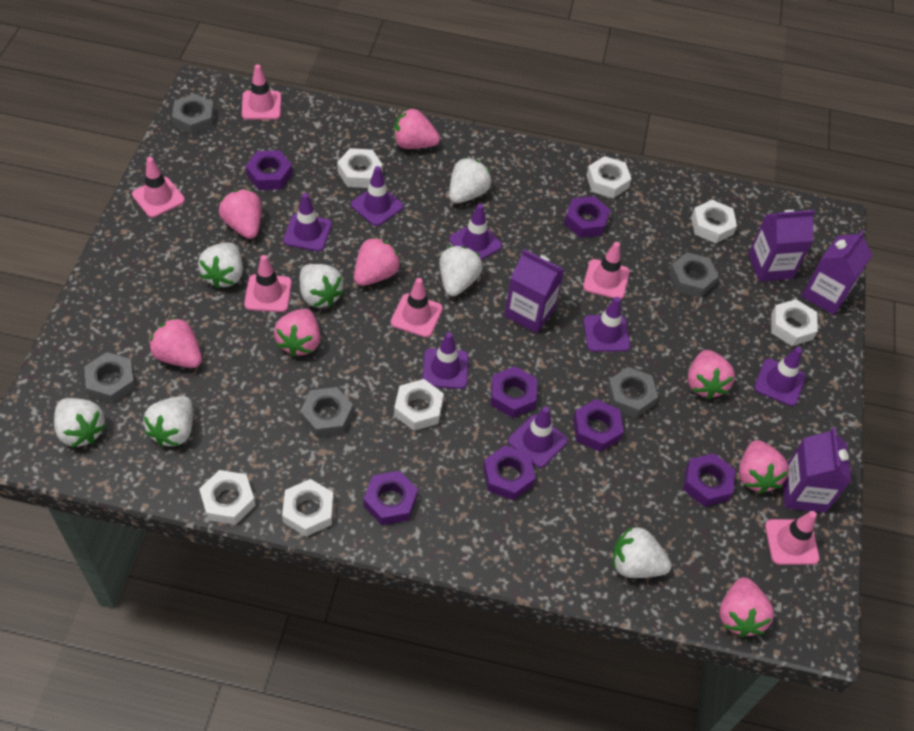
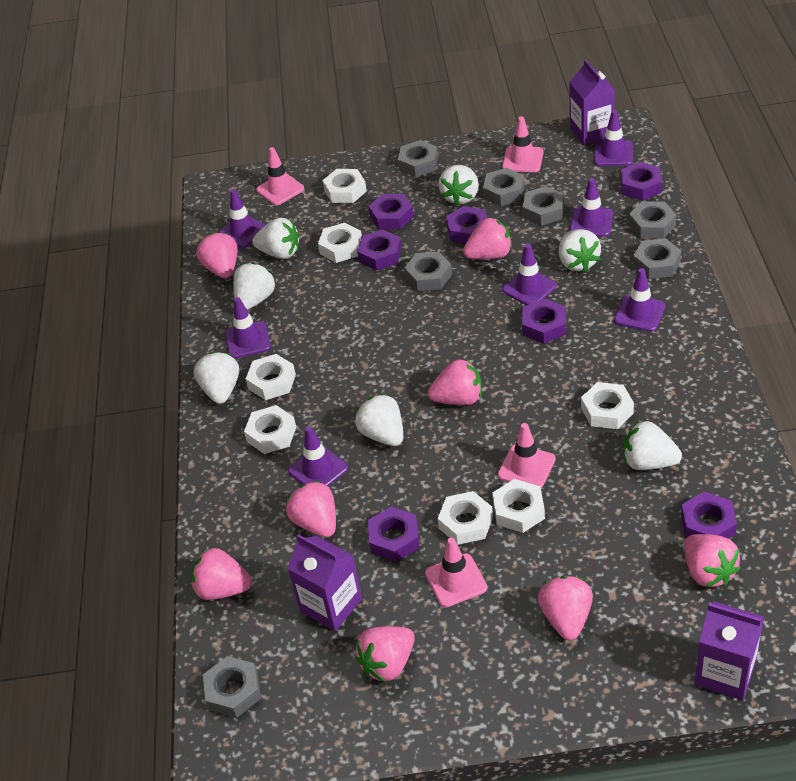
grey nut: [84,352,136,404] [172,94,215,135] [300,387,353,437] [607,367,658,418] [669,252,719,298] = 5 -> [203,656,261,718] [398,140,438,177] [404,251,452,291] [483,168,525,206] [522,186,564,226] [629,201,676,239] [633,238,681,279] = 7
pink traffic cone: [132,157,185,218] [242,64,281,120] [244,255,292,312] [391,278,443,338] [583,242,630,299] [765,511,820,565] = 6 -> [256,147,304,205] [425,537,487,607] [498,423,556,488] [502,116,544,172] = 4
purple carton: [504,249,565,333] [748,210,815,282] [783,427,851,513] [801,230,873,315] = 4 -> [287,534,362,631] [569,60,615,145] [695,601,764,700] = 3

